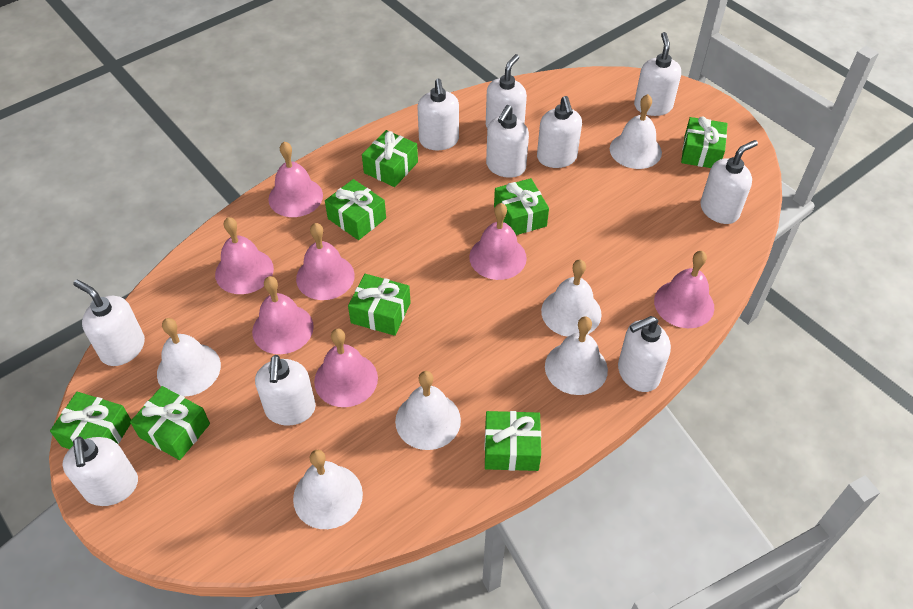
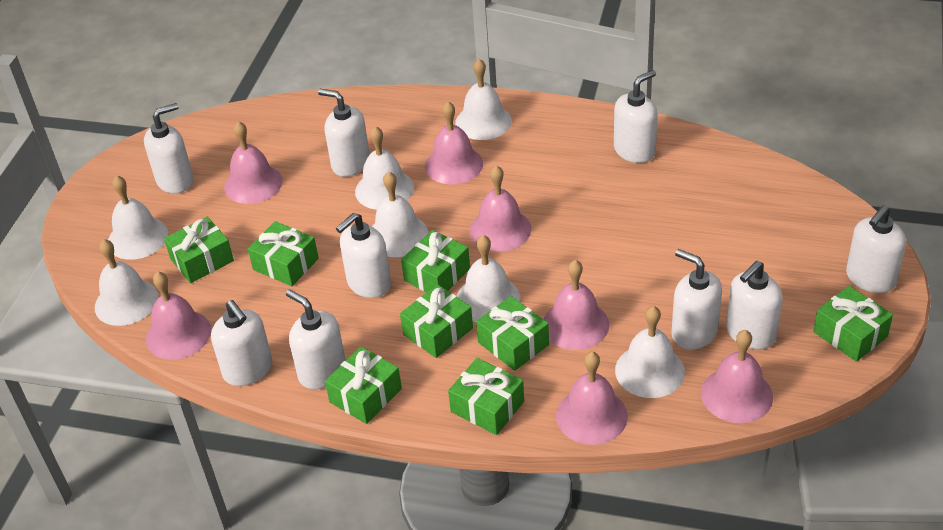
white bell: [157,318,221,397] [293,450,363,529] [395,371,461,450] [541,259,602,337] [545,316,608,395] [610,94,662,169] = 6 -> [95,239,159,326] [108,175,168,260] [355,126,414,210] [372,172,429,257] [455,59,512,140] [456,235,521,322] [615,306,685,398] = 7
white soap dispenser: [62,437,138,506] [73,280,145,366] [255,355,316,426] [418,79,459,150] [486,54,527,128] [486,105,529,178] [537,96,582,168] [618,316,671,392] [634,32,681,116] [700,140,758,224] = 10 -> [144,103,193,194] [211,300,272,386] [286,289,346,389] [318,89,370,177] [336,213,391,298] [614,70,658,163] [671,249,722,350] [726,261,783,349] [846,205,906,293] = 9

